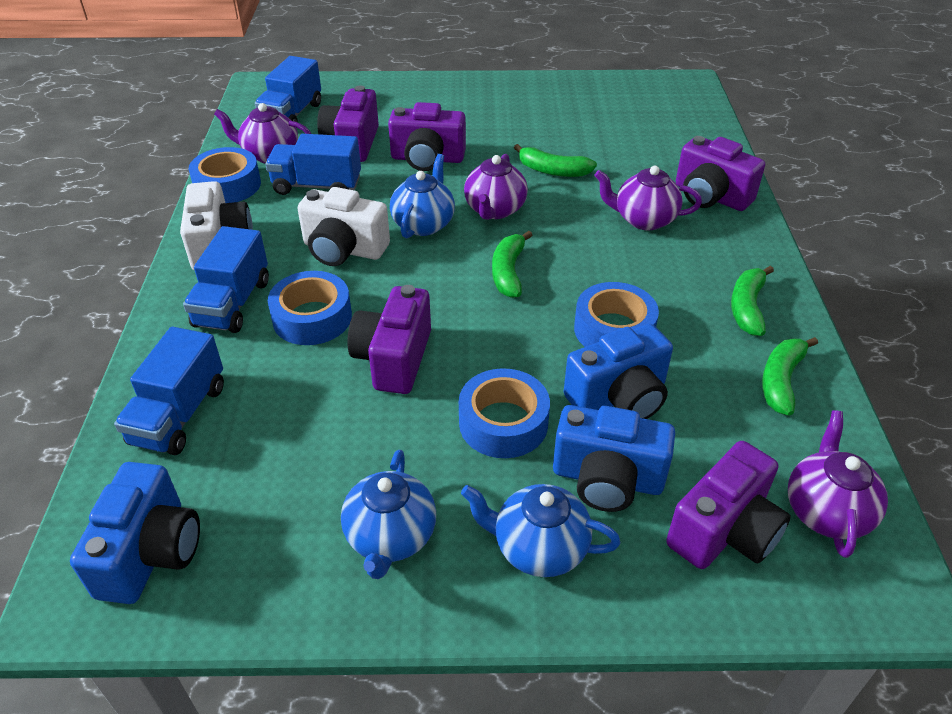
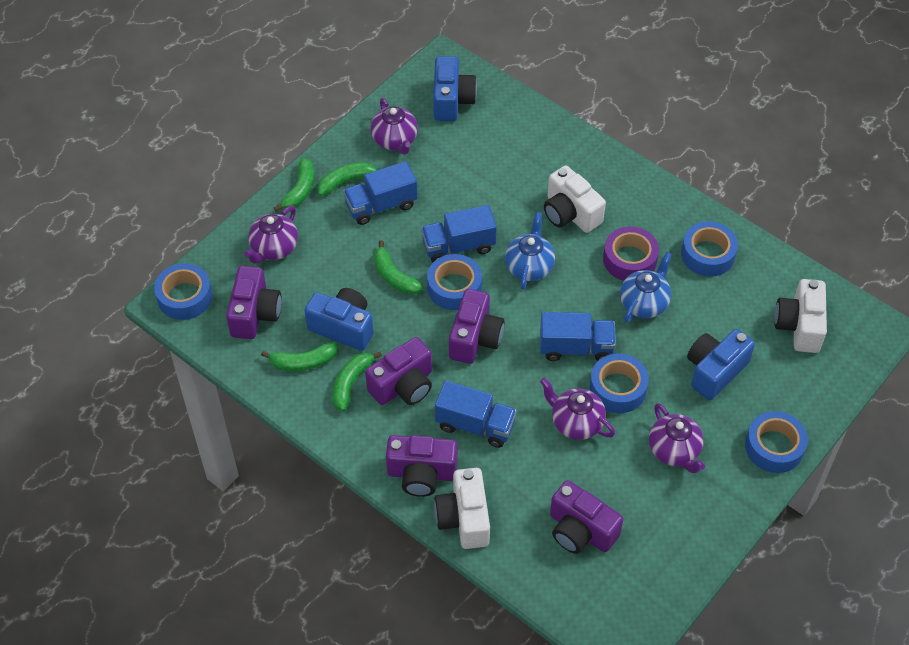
blue tape: [188,147,261,203] [268,271,352,345] [459,368,550,458] [574,282,659,347] = 4 -> [154,263,212,320] [427,254,482,310] [590,353,649,413] [681,221,738,277] [745,411,808,473] = 5
blue teapot: [341,450,436,579] [390,154,455,238] [461,484,620,577] = 3 -> [505,212,555,290] [620,252,672,322] = 2
green banana: [492,231,533,298] [514,144,597,177] [731,266,774,336] [762,337,818,416] = 4 -> [261,342,338,371] [274,158,314,212] [317,162,377,196] [333,352,382,411] [374,240,423,294] = 5
purple tape: none = 0 -> [603,226,659,281] = 1
white camera: [180,181,253,270] [297,187,390,266] = 2 -> [434,468,490,549] [544,165,606,233] [774,279,827,353] = 3

